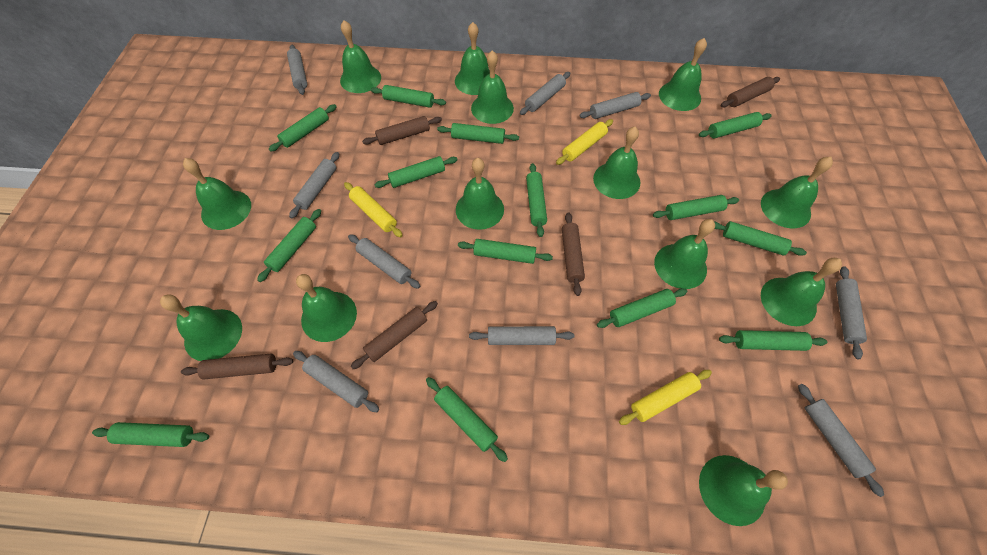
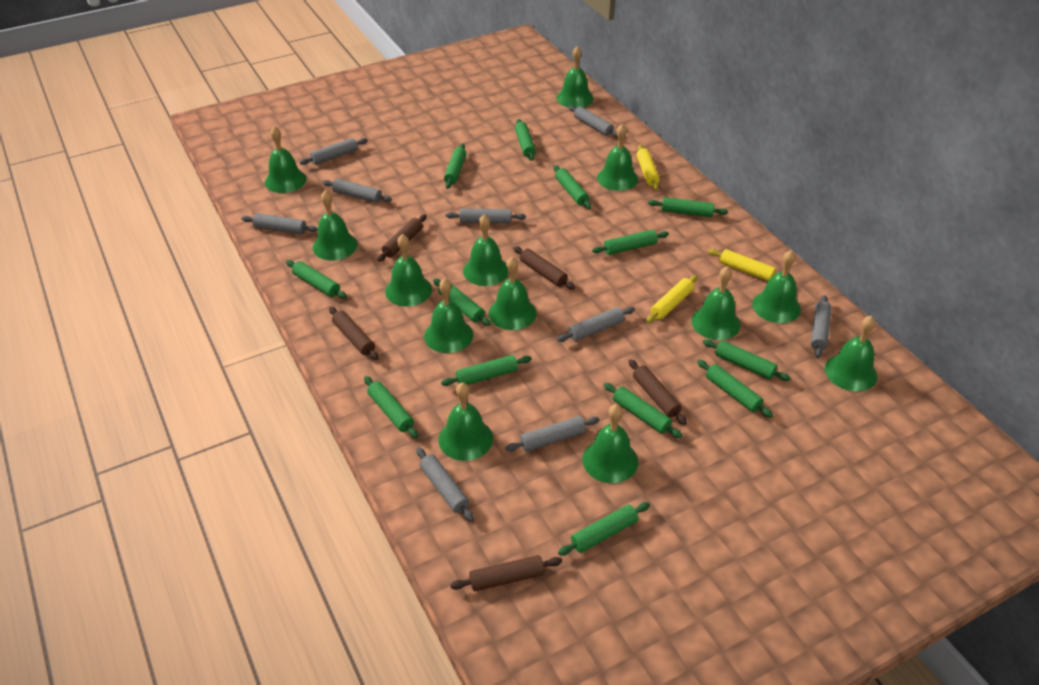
green rolling pin: [92,422,209,447] [257,209,321,282] [269,104,337,152] [371,85,446,108] [374,156,458,188] [426,377,508,462] [437,123,519,144] [458,239,553,264] [526,163,547,237] [597,288,687,328] [653,195,739,220] [699,112,771,138] [714,221,807,256] [719,330,827,351] = 14 -> [286,260,347,299] [364,376,418,438] [433,278,491,326] [441,355,532,386] [444,144,467,189] [515,119,536,161] [553,165,591,209] [558,502,650,556] [592,230,669,255] [604,383,683,438] [648,197,728,217] [697,360,773,418] [703,339,791,381] = 13

